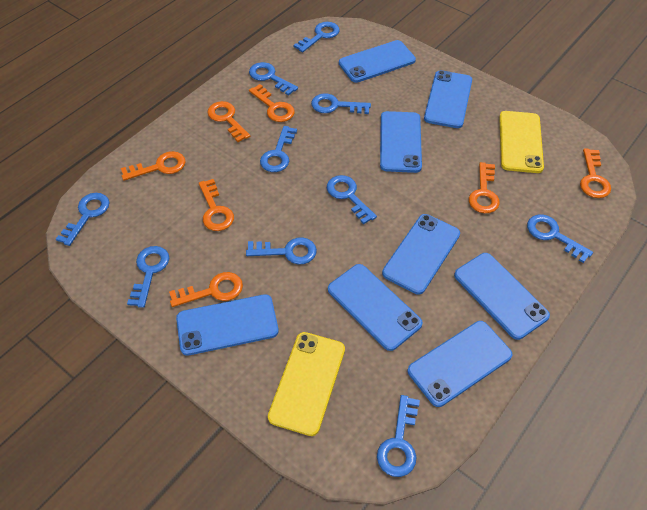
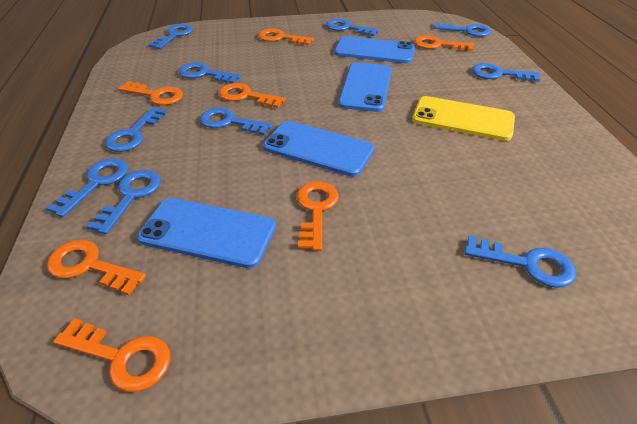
blue phone: [176,294,279,356] [328,264,423,351] [339,40,416,83] [380,111,422,173] [382,214,460,295] [408,321,513,407] [424,70,472,128] [454,253,550,340] = 8 -> [137,198,276,268] [263,121,374,177] [334,36,415,63] [338,62,391,112] = 4
yellow phone: [268,332,345,436] [499,111,544,173] = 2 -> [412,96,515,141] = 1

